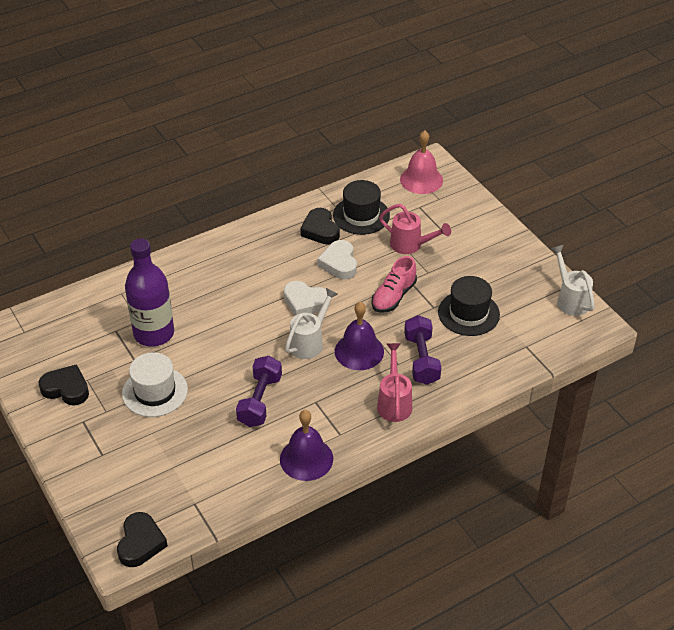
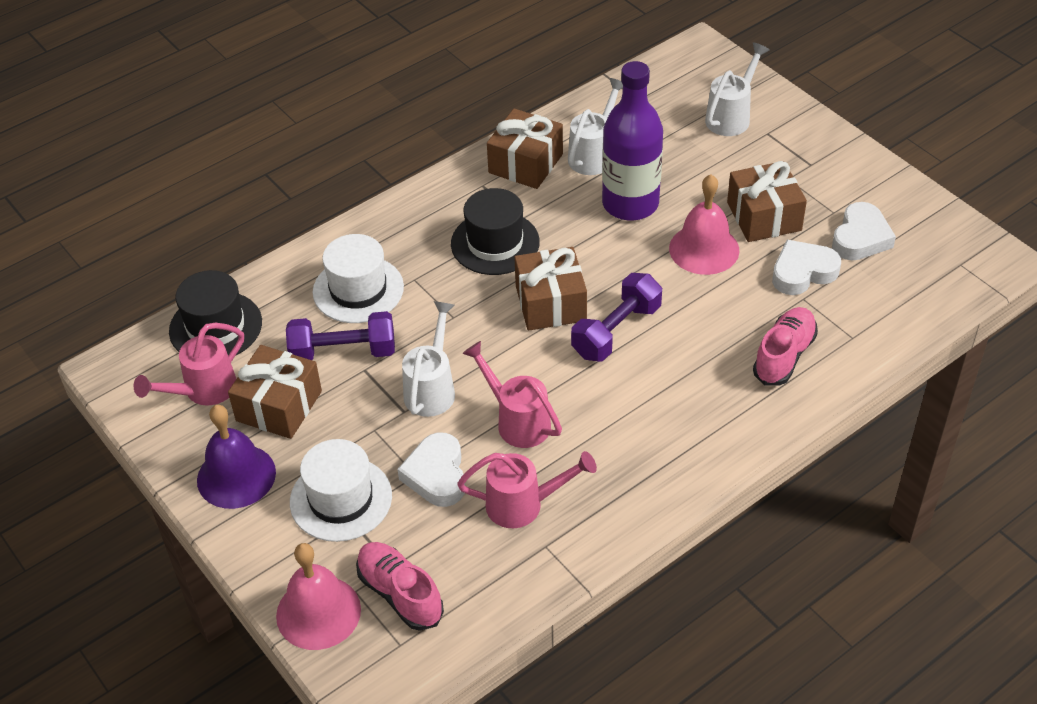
black heart: [39,364,89,406] [117,512,168,567] [300,208,340,245] = 3 -> none = 0
brown gift: none = 0 -> [228,345,322,439] [487,109,563,189] [514,247,587,331] [727,161,807,242] = 4
pink bell: [400,130,443,194] = 1 -> [276,543,361,650] [669,174,740,275] = 2
pink shoe: [372,256,417,313] = 1 -> [356,542,444,631] [753,307,818,385] = 2
pink watering can: [377,343,412,422] [379,204,451,254] = 2 -> [134,323,244,405] [457,451,597,528] [462,341,562,448] = 3
purple bell: [280,410,333,481] [335,302,384,370] = 2 -> [197,405,276,509] = 1
white hat: [122,352,188,417] = 1 -> [290,439,392,542] [313,234,404,323] = 2
white heart: [284,281,329,316] [317,240,357,279] = 2 -> [397,432,465,507] [772,240,841,295] [832,202,896,260] = 3
white watering can: [285,288,338,359] [551,245,595,316] = 2 -> [402,301,455,417] [568,78,623,175] [705,42,769,136] = 3

